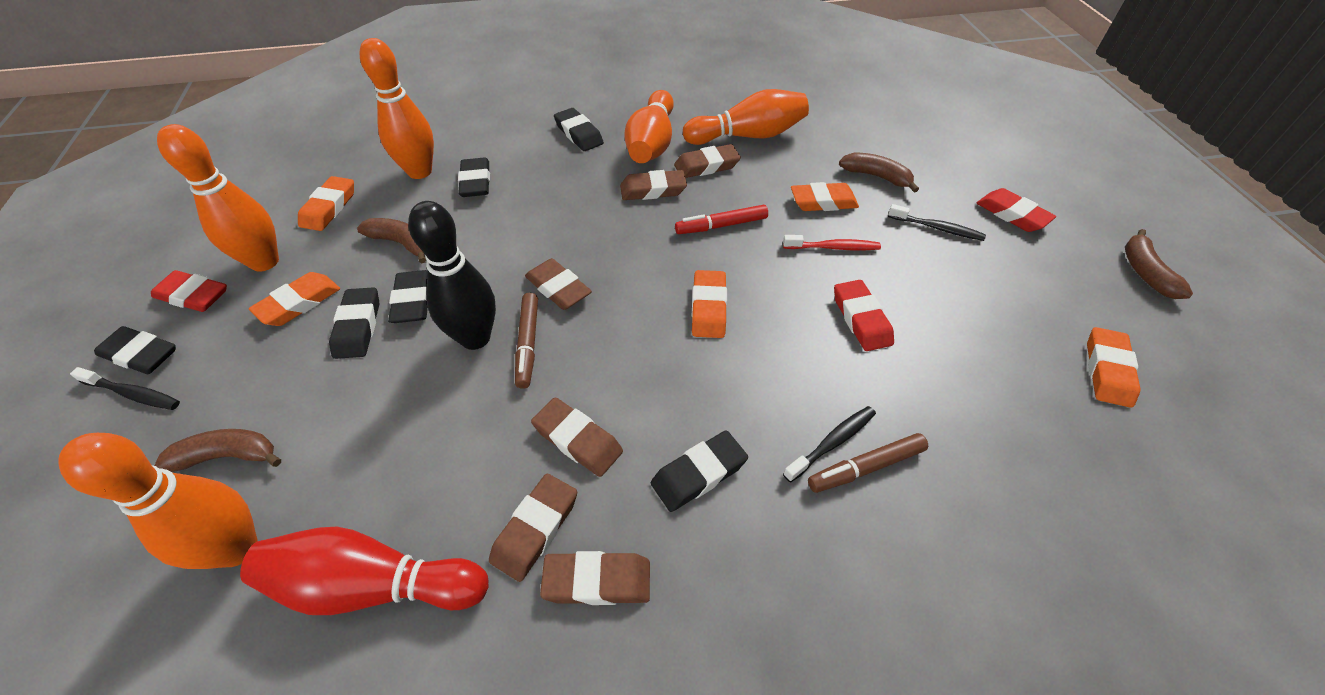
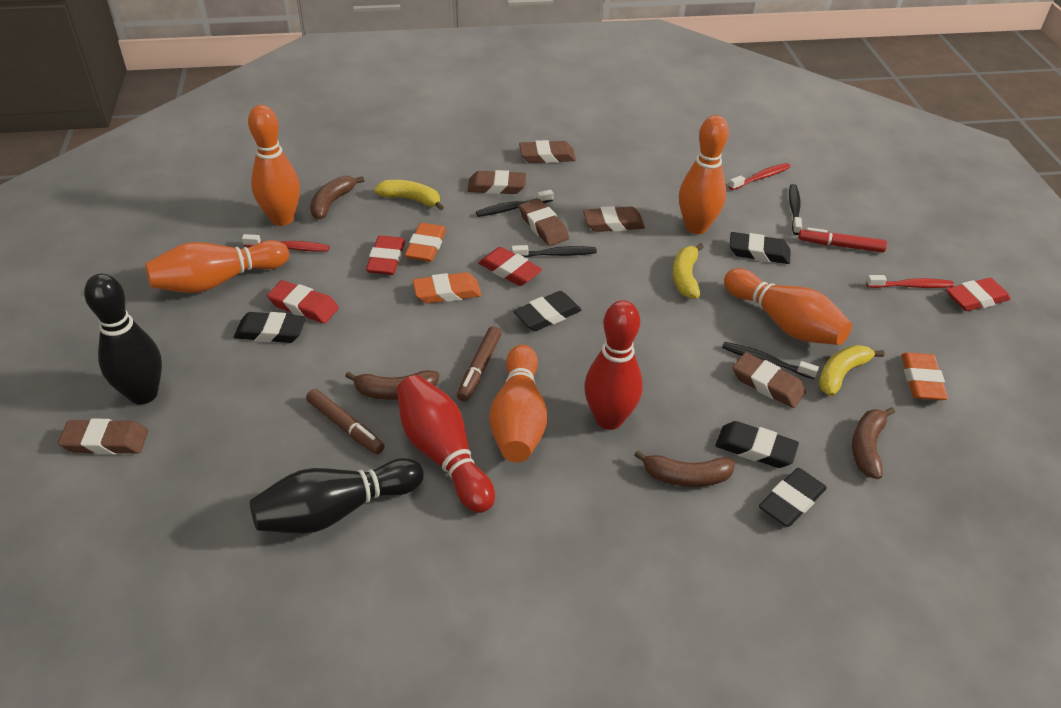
black bowling pin: [408,201,496,350] = 1 -> [84,274,162,405] [250,458,423,534] = 2
black eraser: [94,326,176,374] [329,287,379,359] [388,270,428,323] [458,157,490,197] [554,108,604,151] [651,430,748,512] = 6 -> [234,312,306,343] [513,291,582,331] [716,421,799,468] [729,232,791,264] [759,468,827,527] = 5
black toothbrush: [70,367,180,410] [783,406,876,482] [888,204,986,241] = 3 -> [476,190,554,217] [511,245,597,257] [722,342,819,379] [789,184,802,235] = 4
orange eraser: [249,272,340,326] [298,176,354,231] [692,270,727,338] [791,182,859,211] [1087,327,1141,408] = 5 -> [405,223,446,262] [413,272,481,303] [901,352,948,400] = 3
red bowling pin: [240,527,489,615] = 1 -> [397,375,495,513] [584,300,643,430] = 2
red eraser: [151,270,227,312] [834,280,894,351] [977,188,1056,232] = 3 -> [267,280,339,324] [366,235,405,275] [478,247,542,286] [946,278,1010,311] = 4
red toothbrush: [783,235,881,250] = 1 -> [242,234,329,252] [729,163,791,190] [866,275,954,288] = 3
yellow banana: none = 0 -> [374,180,444,210] [673,243,704,299] [819,345,884,396] = 3

